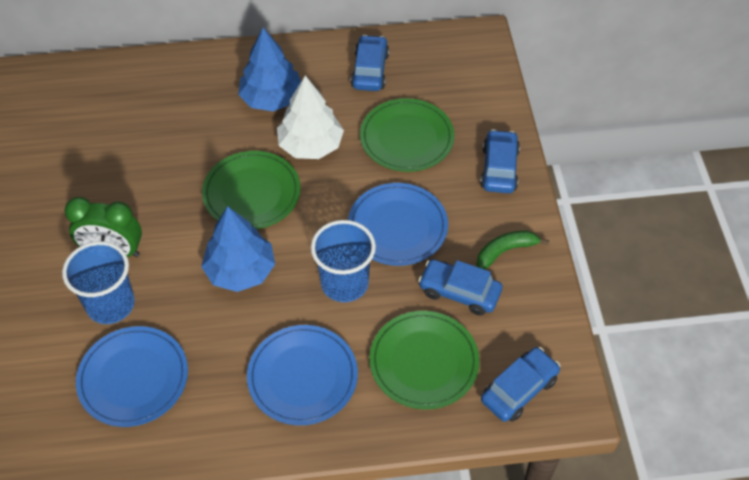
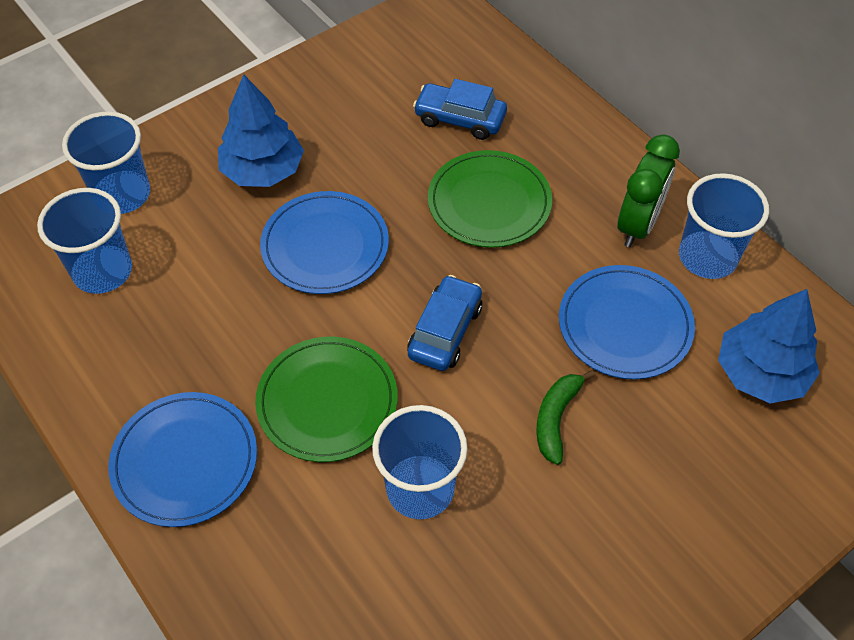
blue car: [351,35,389,91] [418,259,502,316] [480,129,520,193] [481,347,560,422] = 4 -> [407,275,482,371] [413,79,507,140] = 2
blue cup: [62,241,135,324] [311,220,376,302] = 2 -> [37,188,132,294] [62,112,150,214] [372,405,467,519] [679,173,769,279] = 4
green plate: [202,151,301,229] [360,98,455,172] [369,311,479,410] = 3 -> [255,337,398,462] [428,150,552,248] = 2
white tree: [277,76,344,159] = 1 -> none = 0

